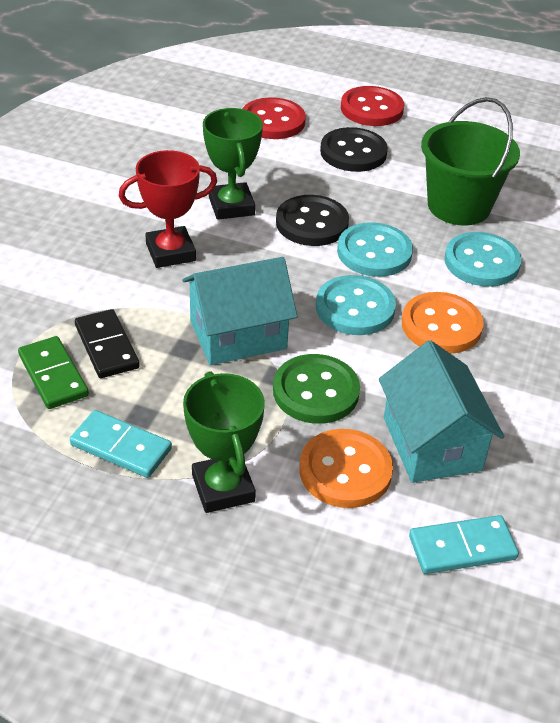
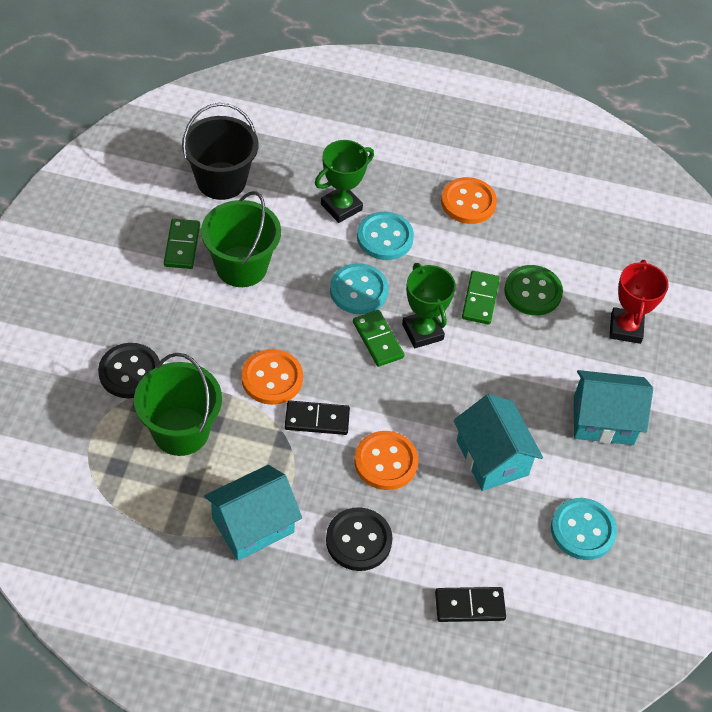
black bucket: none = 0 -> [182,103,258,200] = 1
black domino: [75,309,140,378] = 1 -> [285,401,350,435] [435,587,506,622] = 2
green bucket: [421,97,520,225] = 1 -> [134,353,222,456] [201,191,281,287] = 2
green domino: [18,336,89,409] = 1 -> [164,219,200,269] [353,310,404,367] [462,271,500,325] = 3
orange button: [299,429,393,508] [402,292,484,354] = 2 -> [241,349,303,405] [354,431,418,490] [441,177,497,224] = 3
red button: [242,97,306,139] [341,86,404,126] = 2 -> none = 0
turquoise domino: [70,410,172,478] [409,515,519,574] = 2 -> none = 0
turquoise house: [182,257,297,365] [379,340,504,483] = 2 -> [204,465,302,561] [453,394,543,491] [574,370,653,445] = 3

